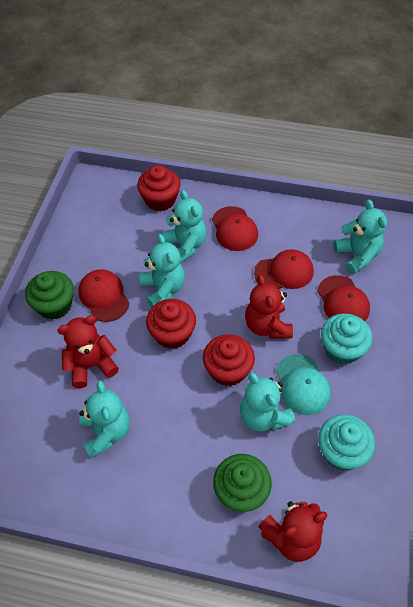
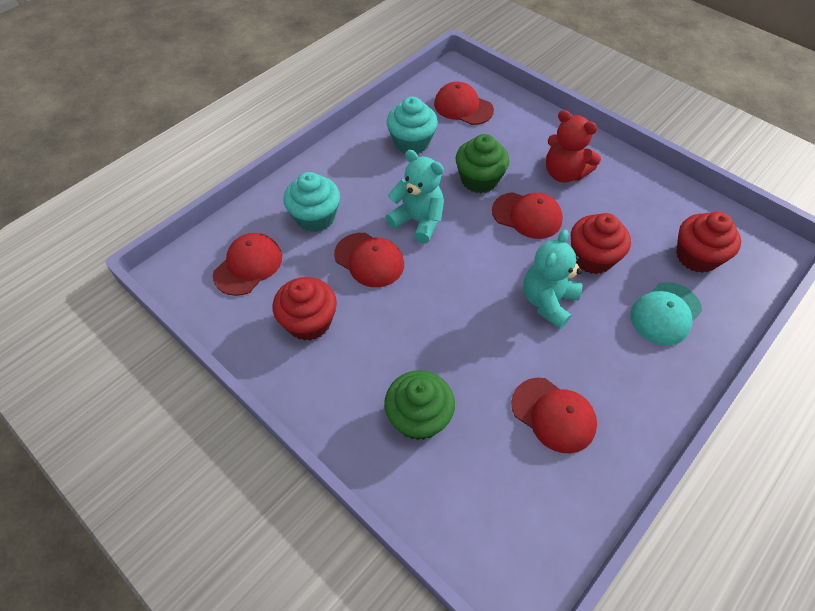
red cap: [79,269,130,322] [212,206,258,251] [254,249,314,289] [317,275,370,321] = 4 -> [213,233,282,296] [334,233,404,287] [434,82,494,125] [492,192,563,239] [511,378,597,453] = 5
red teddy bear: [57,315,119,388] [245,275,293,339] [258,502,327,562] = 3 -> [546,110,601,183] = 1
turquoise teddy bear: [79,380,130,458] [139,234,185,308] [162,190,207,264] [240,372,295,431] [333,200,387,274] = 5 -> [386,150,444,244] [523,229,583,329] = 2

